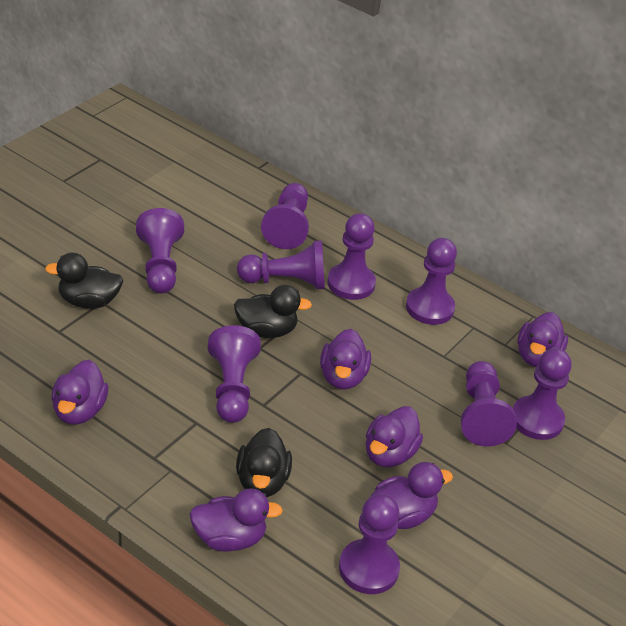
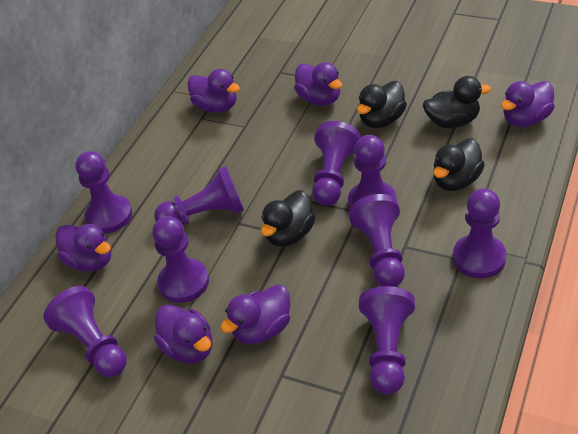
black duck: [45,253,123,309] [234,285,312,338] [236,428,292,497] = 3 -> [261,190,316,247] [357,81,407,128] [423,76,491,128] [433,139,485,191] = 4

